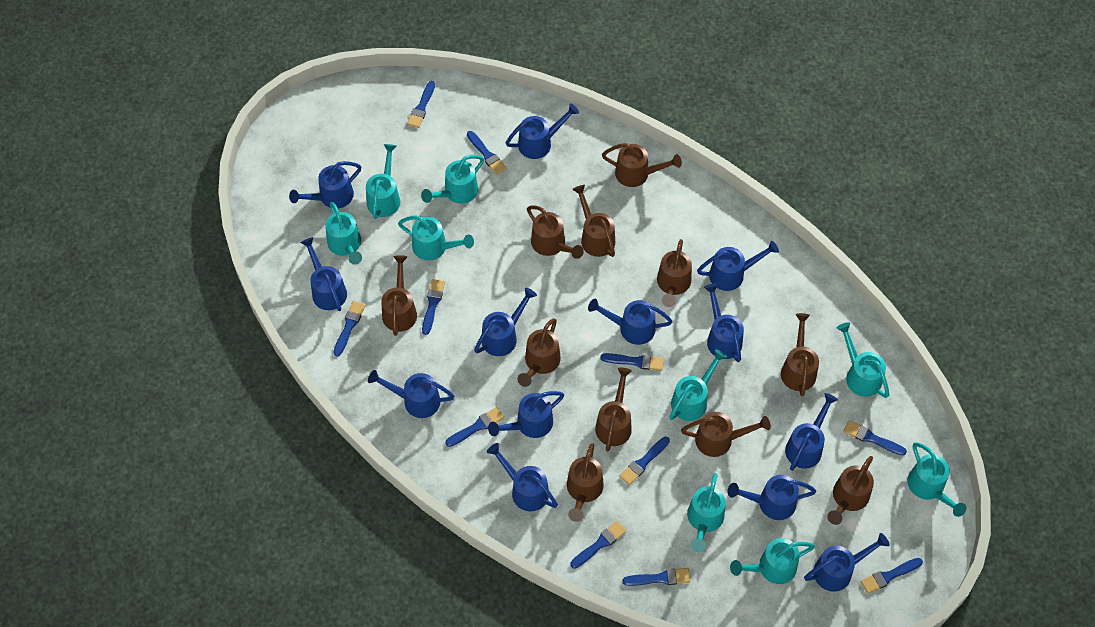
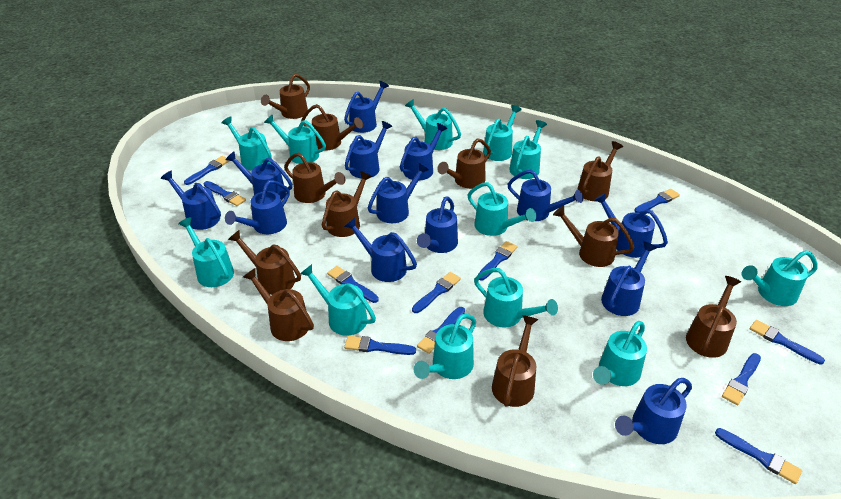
turquoise watering can: [326,202,362,265] [366,144,400,219] [398,216,474,260] [421,155,484,204] [669,349,727,421] [687,473,726,552] [730,538,815,584] [837,322,889,398] [907,442,966,517] = 9 -> [178,217,234,287] [221,117,272,171] [264,114,326,164] [300,264,376,336] [405,99,461,150] [414,314,476,379] [468,182,536,236] [474,268,558,328] [483,105,522,161] [509,120,547,179] [593,321,647,386] [742,250,818,306] = 12

